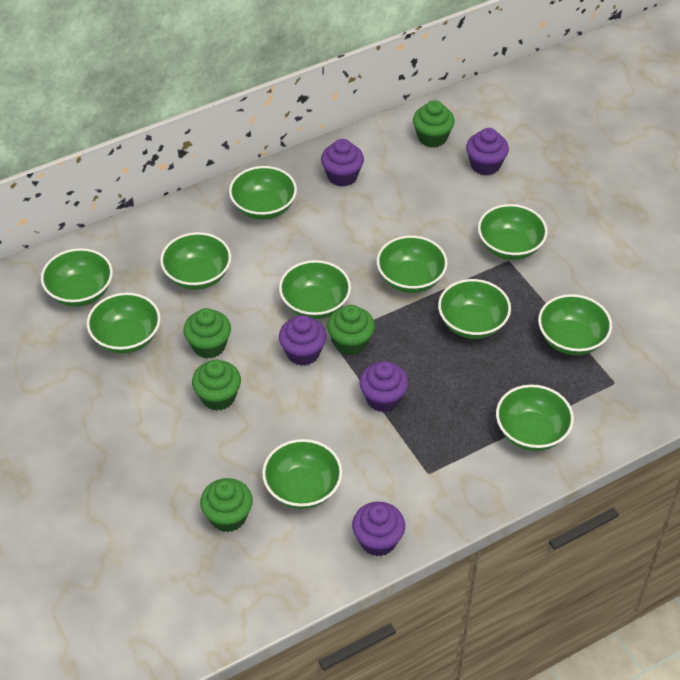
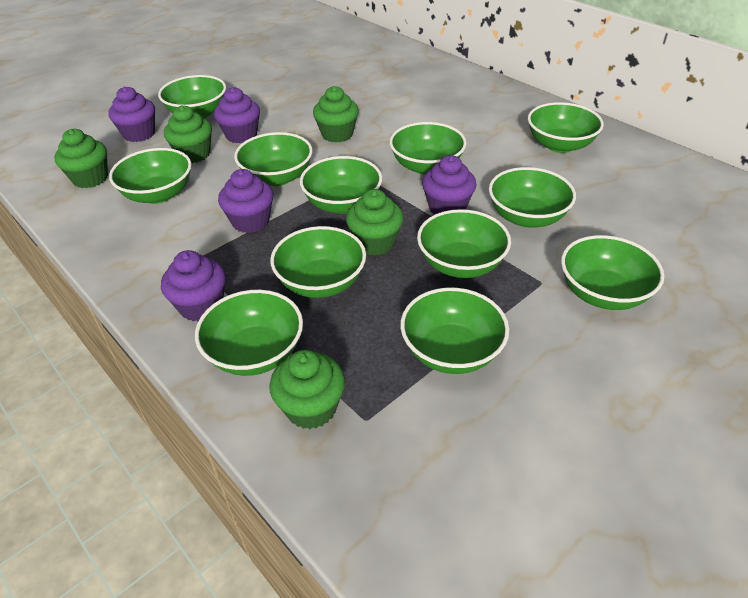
green bowl: [41,248,113,307] [87,293,160,353] [160,232,231,290] [229,166,297,220] [262,439,342,509] [279,260,351,319] [377,236,448,293] [438,279,511,339] [478,204,548,260] [496,385,574,451] [538,294,612,355] = 11 -> [109,148,192,204] [158,75,226,118] [195,290,303,376] [234,132,312,186] [270,226,366,298] [300,156,382,214] [390,122,467,175] [401,288,509,374] [417,209,511,278] [489,167,576,227] [528,102,604,153] [561,235,664,310] = 12

